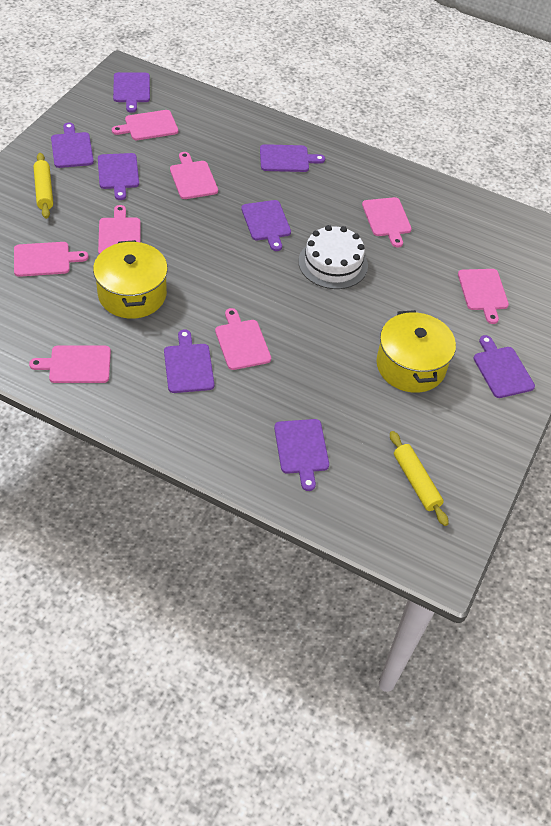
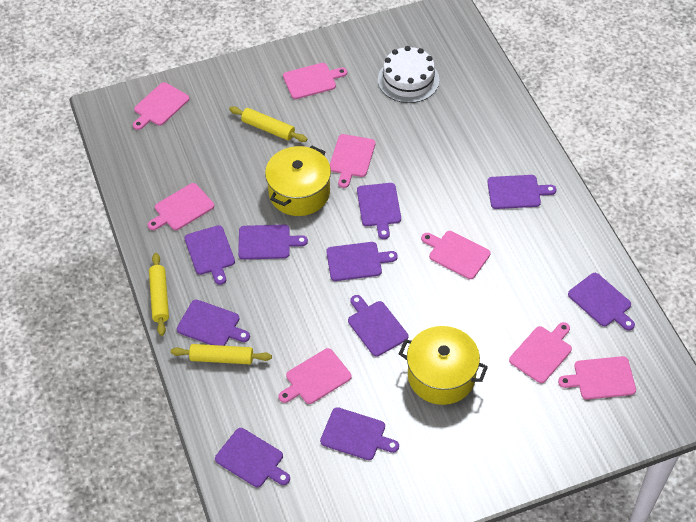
purple cutting board: [51,123,94,168] [98,153,139,200] [113,72,150,113] [164,329,214,393] [241,200,291,251] [260,144,325,172] [274,419,329,491] [473,335,535,398] = 8 -> [177,300,250,346] [184,225,235,285] [215,428,290,487] [238,225,308,260] [320,407,399,460] [326,242,398,281] [348,295,408,357] [357,183,401,239] [487,175,556,209] [568,273,635,331] = 10
yellow rolling pin: [33,153,53,219] [390,431,449,526] = 2 -> [149,253,169,336] [171,344,272,364] [229,106,307,142] = 3

